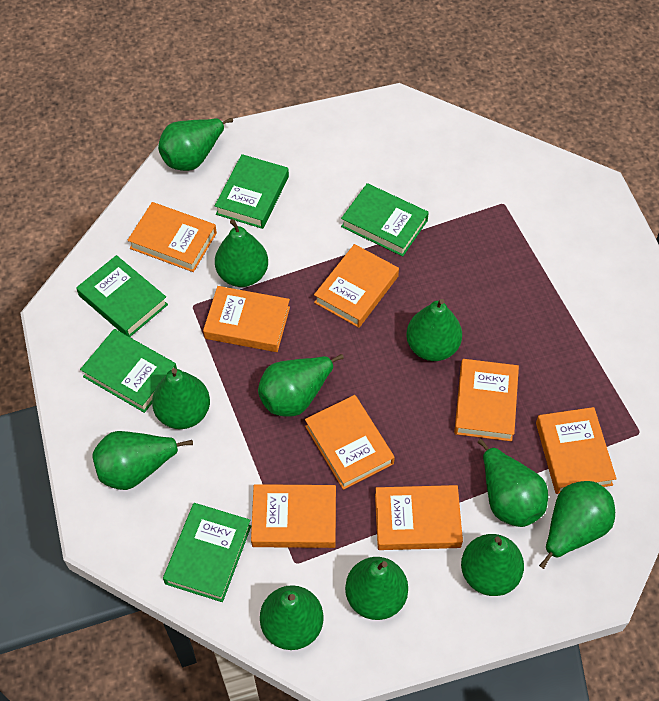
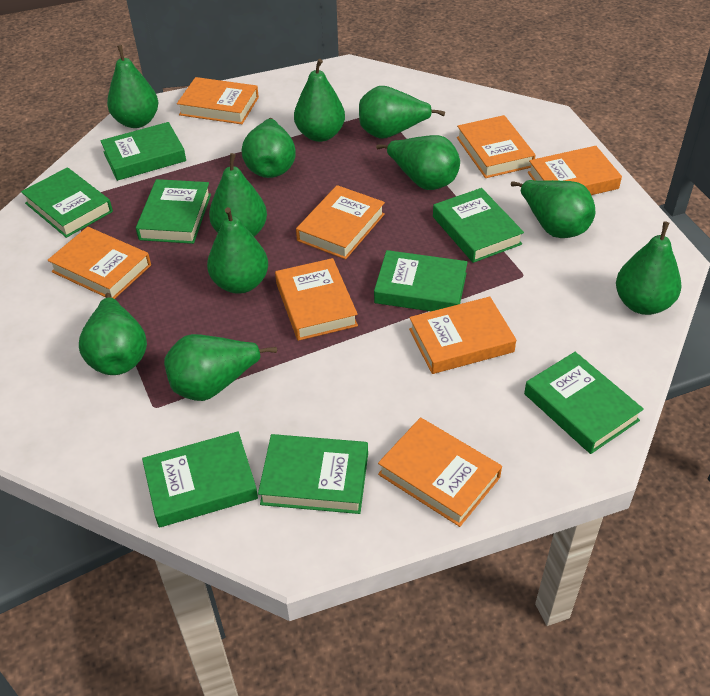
green book: [76,255,168,337] [80,329,177,413] [163,503,251,602] [215,154,289,229] [341,183,429,257] = 5 -> [21,167,113,238] [100,122,186,181] [136,179,211,244] [142,431,258,527] [258,434,368,514] [374,250,468,311] [433,188,524,263] [524,352,644,454] = 8

